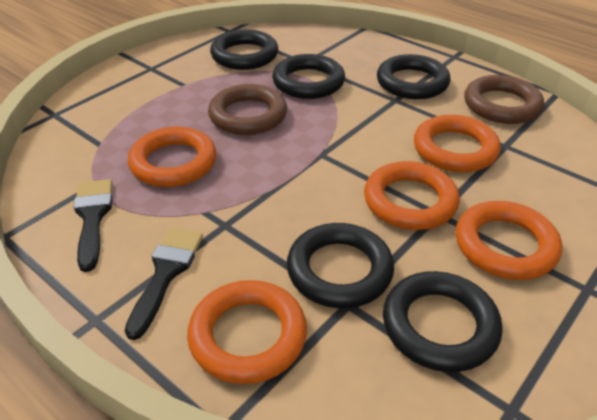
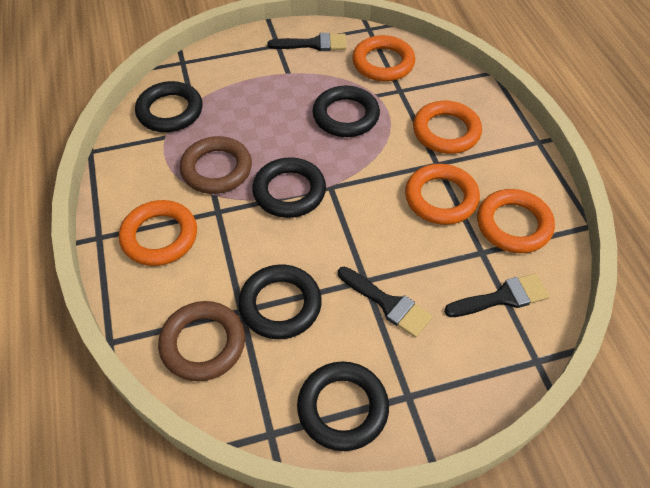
black brush: [74,179,113,272] [125,228,203,340] = 2 -> [267,33,347,51] [338,267,433,338] [444,273,549,317] = 3

